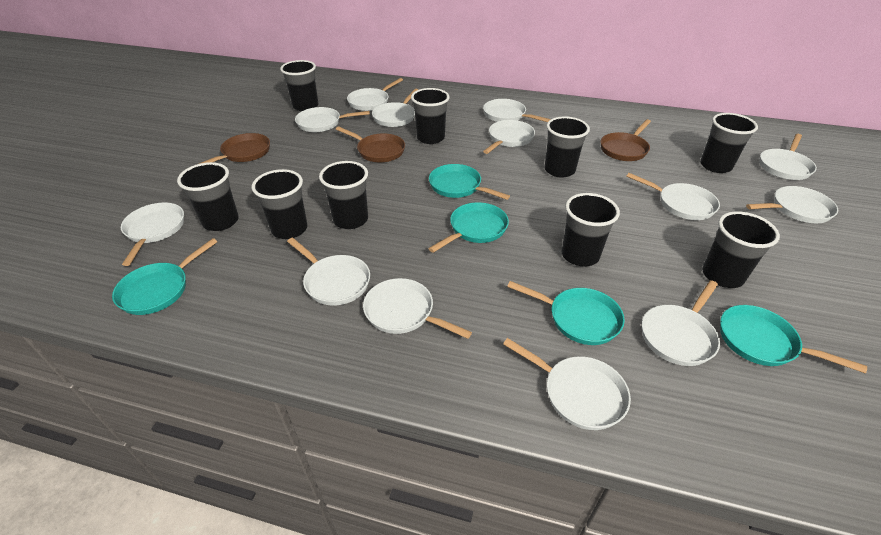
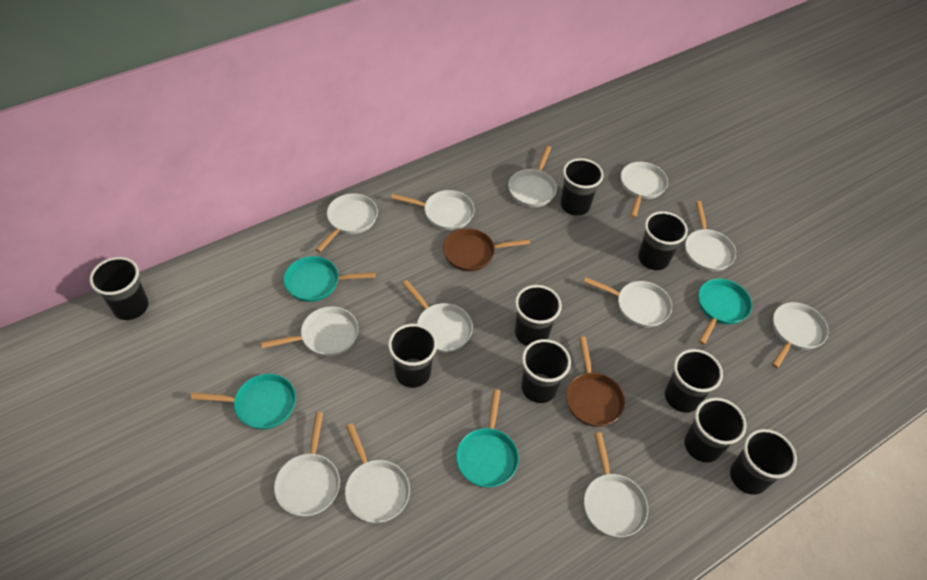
brown pan: [196,133,270,165] [336,126,405,162] [600,119,651,161] = 3 -> [443,228,530,271] [566,337,625,427] = 2
turquoise pan: [112,238,218,315] [428,202,509,253] [429,164,510,200] [507,281,625,345] [720,305,867,373] = 5 -> [191,374,296,429] [284,256,376,302] [456,389,519,488] [698,279,752,345] = 4
white pan: [121,203,184,266] [287,238,370,306] [295,107,370,132] [347,78,403,111] [363,278,472,339] [372,89,419,127] [483,99,551,122] [483,120,535,154] [503,338,631,430] [626,173,720,220] [642,280,720,366] [746,186,838,223] [760,134,817,180] = 13 -> [261,306,358,356] [274,412,340,516] [315,193,378,252] [345,423,410,523] [391,190,475,230] [402,280,473,352] [508,146,557,207] [584,277,672,327] [584,432,648,537] [621,162,668,218] [685,201,736,271] [772,302,829,368] = 12

